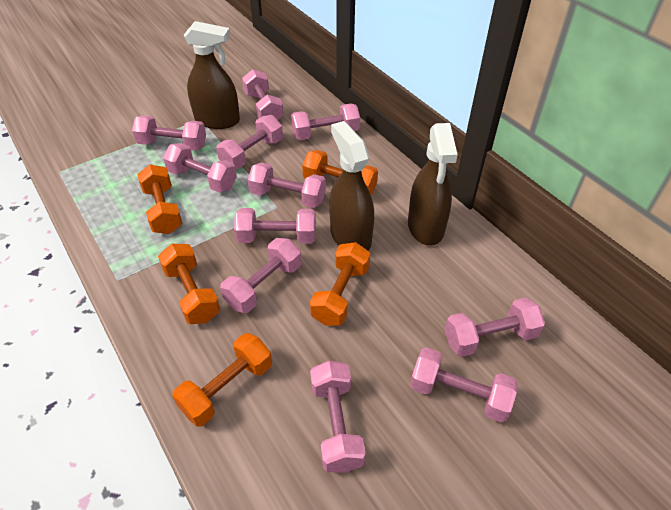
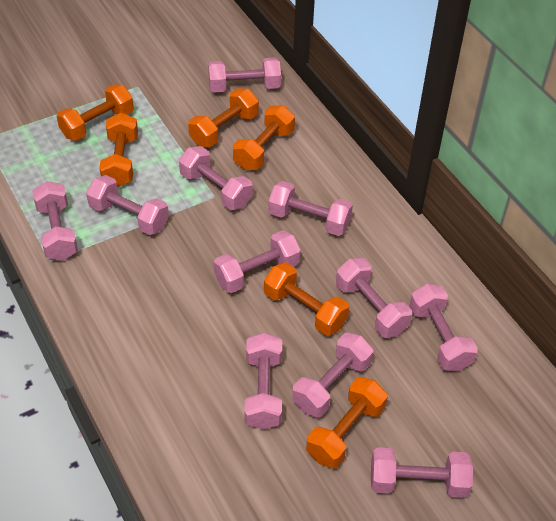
brown spray bottle: [184,21,240,129] [329,121,374,250] [408,123,458,246] = 3 -> none = 0
orange dumbbell: [137,164,183,234] [158,244,220,324] [172,333,272,427] [302,150,378,195] [310,242,370,326] = 5 -> [57,84,134,141] [99,112,138,187] [188,88,259,148] [233,105,295,170] [264,262,349,336] [306,377,388,469] = 6

